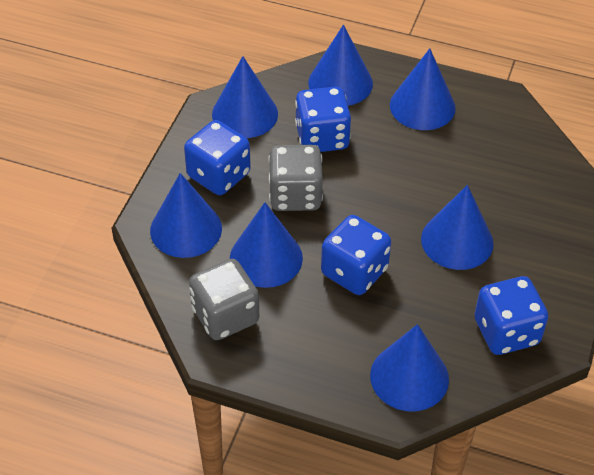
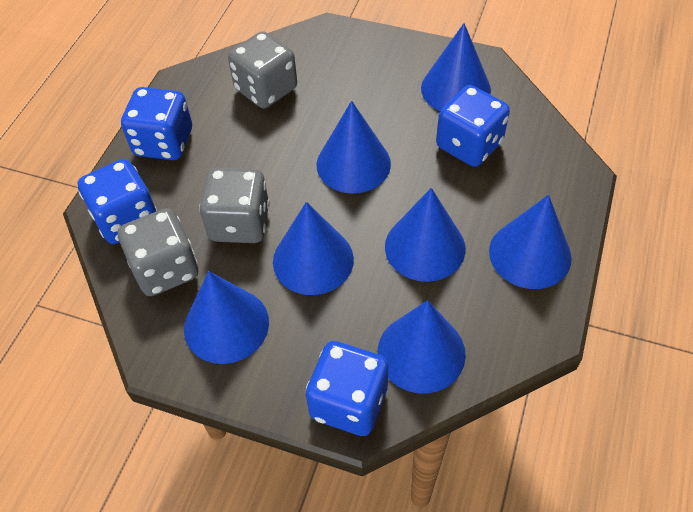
grey dice: [189,259,259,340] [268,145,323,211] = 2 -> [118,208,198,296] [199,168,270,243] [228,31,297,108] = 3

